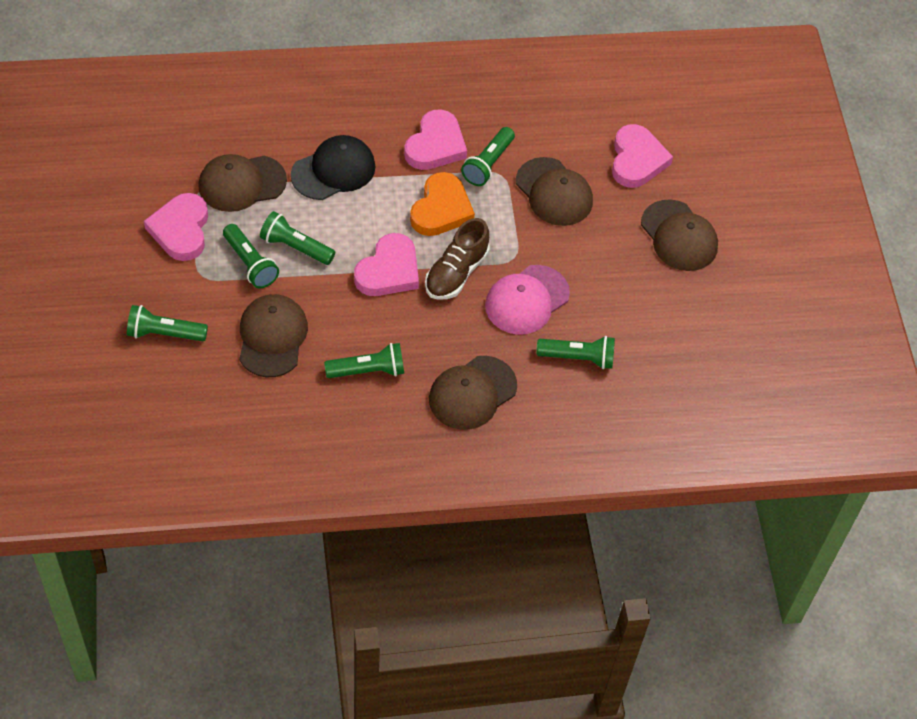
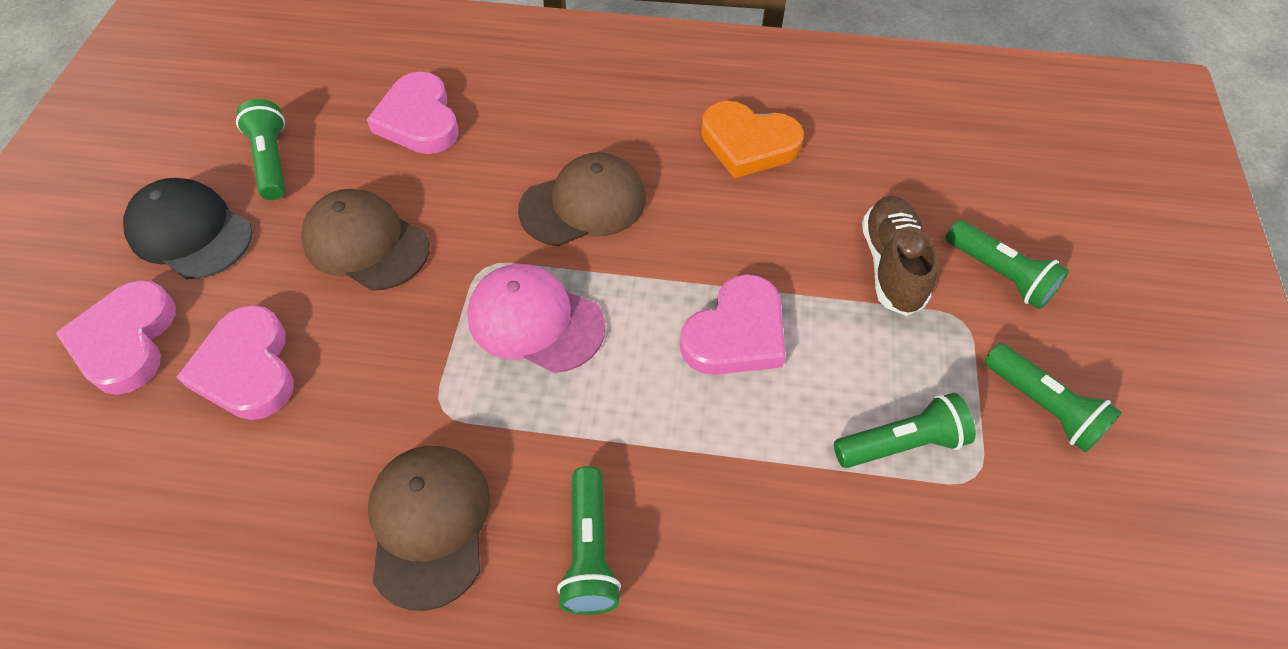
brown cap: [198,154,287,212] [239,294,308,377] [429,356,517,430] [516,157,593,226] [641,199,718,271] = 5 -> [301,189,430,291] [368,446,490,611] [518,152,646,246] = 3
green flashlight: [127,305,208,341] [223,224,279,288] [260,211,335,265] [324,343,404,378] [461,127,515,186] [536,336,615,369] = 6 -> [236,99,285,200] [557,466,621,615] [834,393,976,468] [946,220,1069,309] [984,343,1122,453] = 5

